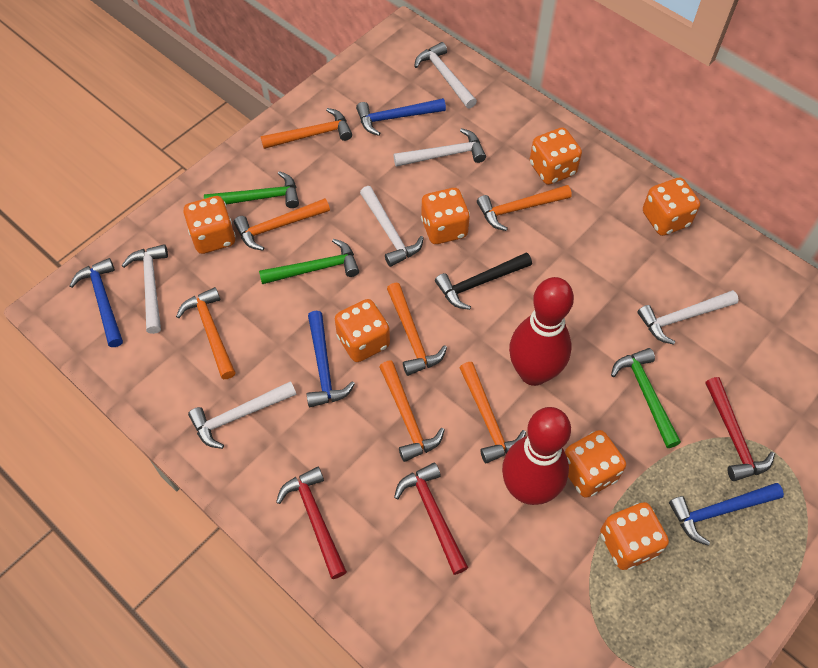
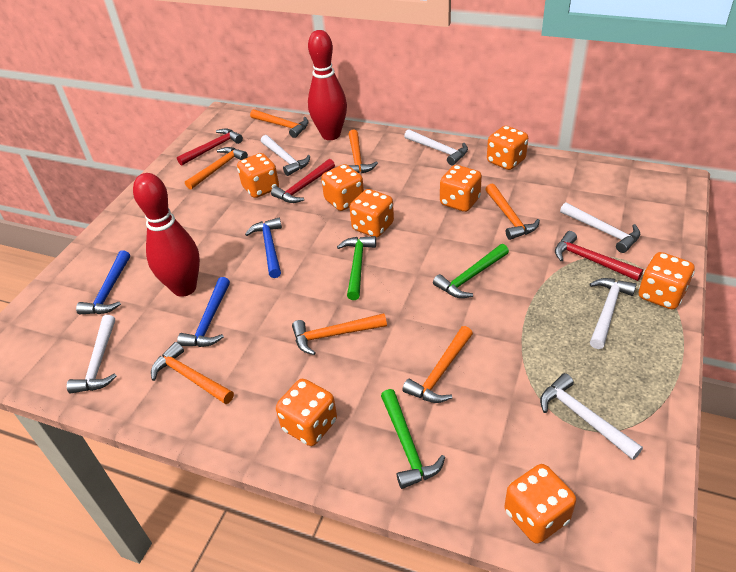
black hammer: [435,252,532,310] = 1 -> none = 0
blue hammer: [69,258,123,347] [307,311,355,407] [356,98,446,136] [669,483,784,546] = 4 -> [76,250,130,314] [177,277,230,347] [245,218,282,278] = 3
orange dice: [183,196,236,254] [335,299,390,362] [421,188,470,244] [530,127,582,185] [565,430,626,498] [600,502,669,570] [643,178,700,236] = 7 -> [237,153,279,198] [276,379,337,446] [321,164,364,211] [350,189,394,238] [440,165,482,212] [487,126,528,170] [504,464,576,544] [639,252,695,310] = 8

